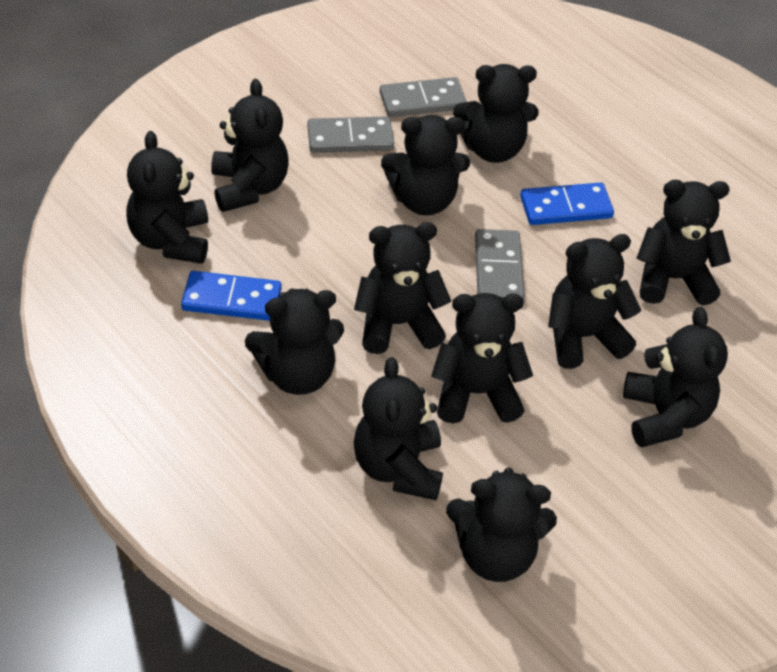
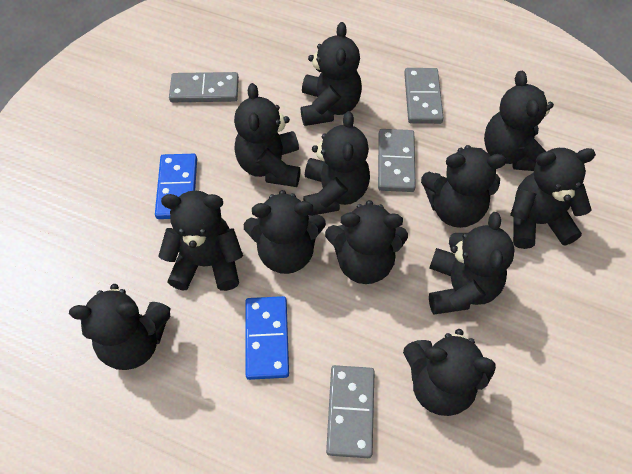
grey domino: [307,117,394,153] [379,77,467,117] [475,229,524,300] = 3 -> [169,72,239,102] [326,365,375,458] [378,129,416,192] [404,68,444,124] = 4

